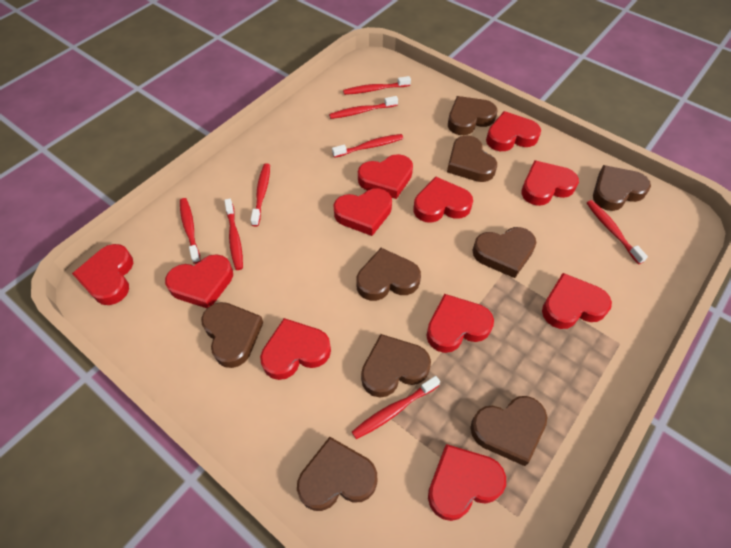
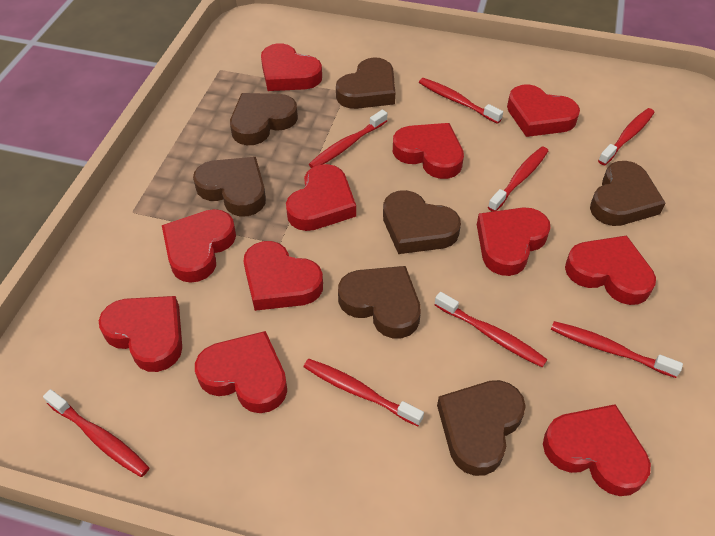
brown heart: [201,302,263,368] [297,437,377,511] [356,248,421,301] [361,334,431,397] [447,135,497,182] [448,96,498,135] [471,396,547,466] [472,227,536,278] [593,165,651,211] = 9 -> [193,157,266,216] [230,93,298,145] [336,57,395,109] [338,266,421,338] [383,190,461,254] [437,380,526,476] [590,161,666,226] = 7

